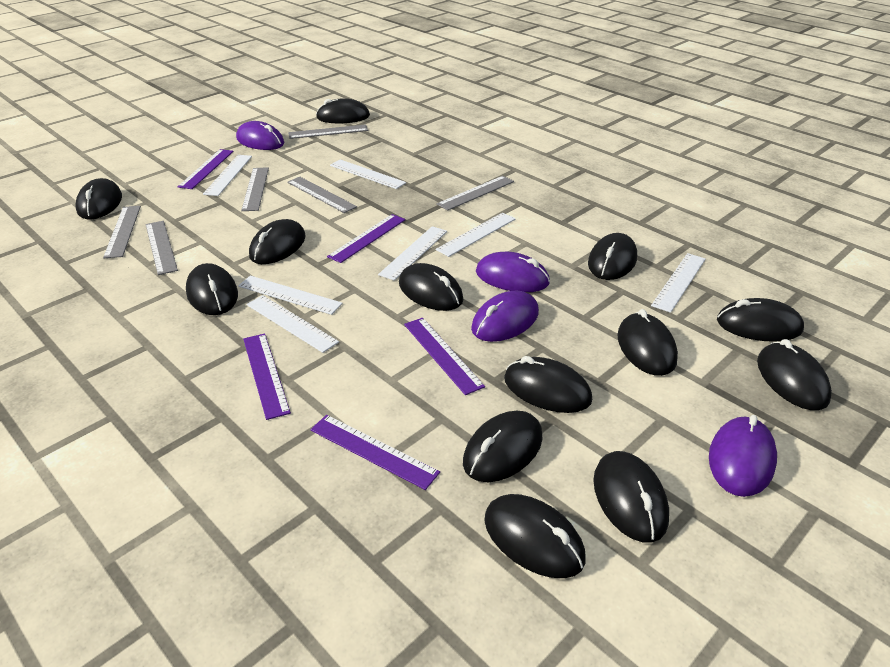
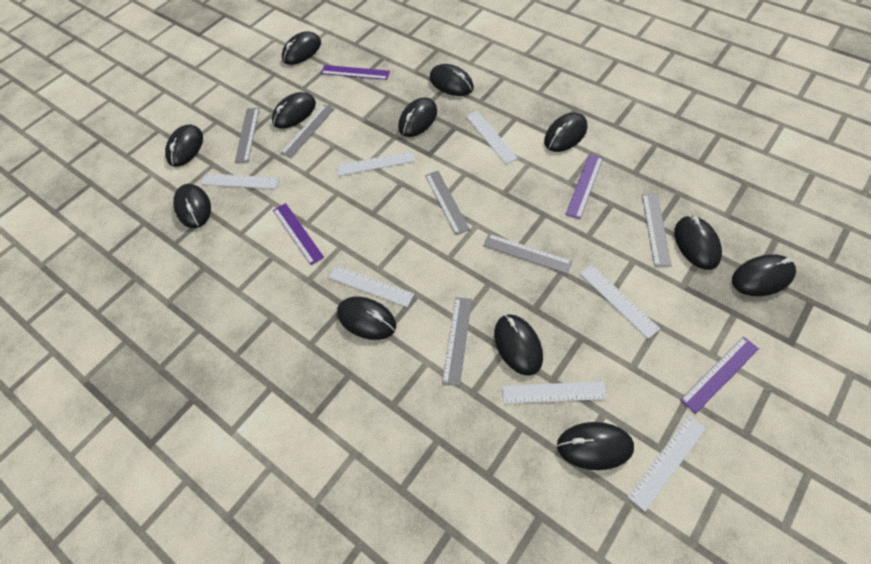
black mouse: [75,178,122,220] [186,263,238,315] [249,219,306,264] [316,98,370,123] [399,263,464,311] [463,411,543,482] [484,494,586,578] [504,356,592,413] [588,233,637,280] [593,451,669,543] [617,309,678,376] [717,298,804,342] [757,339,832,410] = 13 -> [165,124,203,167] [173,184,211,228] [272,92,316,129] [282,31,321,65] [337,297,396,340] [398,97,437,137] [430,64,474,96] [494,314,543,376] [544,112,587,152] [557,422,634,470] [674,215,722,270] [732,254,796,296] = 12
purple mouse: [236,121,284,150] [471,291,539,342] [476,252,550,292] [709,415,777,497] = 4 -> none = 0
purple ruler: [178,149,234,189] [243,334,291,420] [311,415,440,490] [327,214,405,263] [404,318,485,395] = 5 -> [273,203,324,265] [321,65,390,80] [565,154,603,219] [680,337,759,414] = 4

